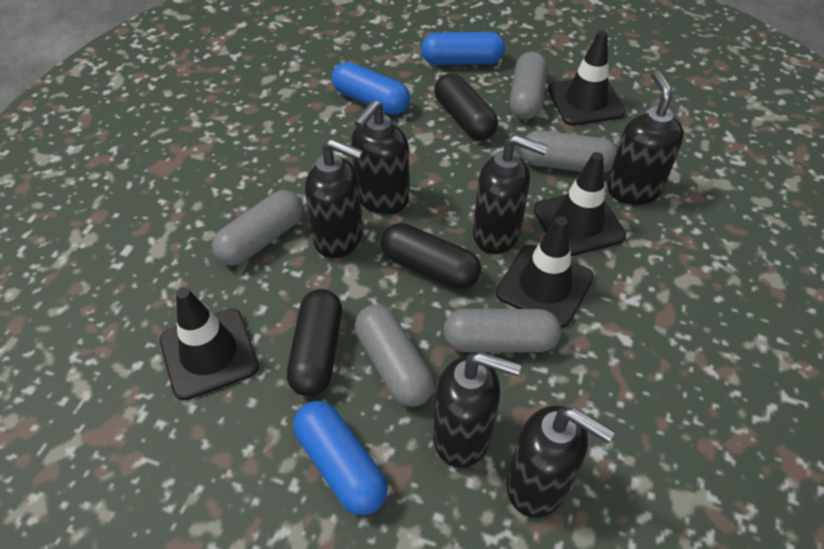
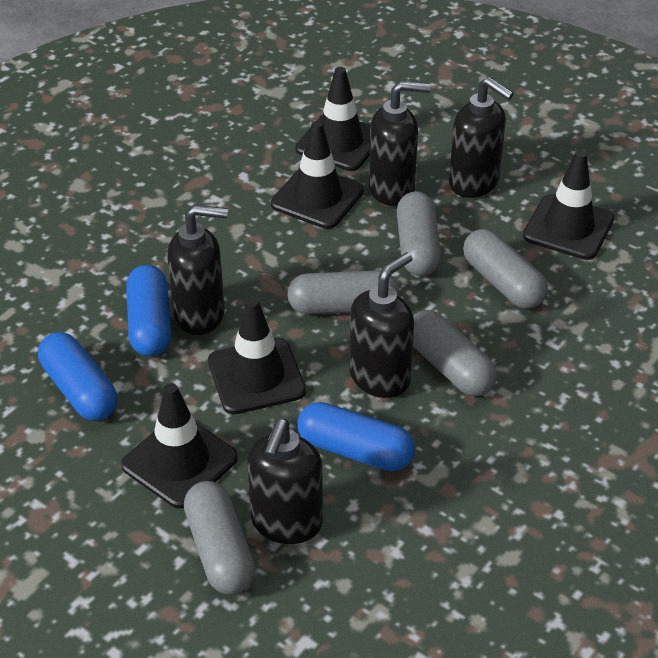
black capsule: [287,289,342,397] [381,223,481,289] [434,73,498,140] = 3 -> none = 0
black soap dispenser: [305,139,363,258] [351,100,409,214] [433,352,521,468] [473,134,548,254] [507,405,615,518] [607,71,684,205] = 6 -> [167,205,228,335] [247,419,323,544] [349,252,414,398] [369,81,430,206] [449,77,514,198] = 5
black traffic cone: [160,287,259,401] [496,216,594,327] [534,152,626,257] [548,30,626,126] = 4 -> [121,383,238,509] [208,298,306,414] [271,121,364,229] [295,67,370,171] [523,150,614,260] = 5

